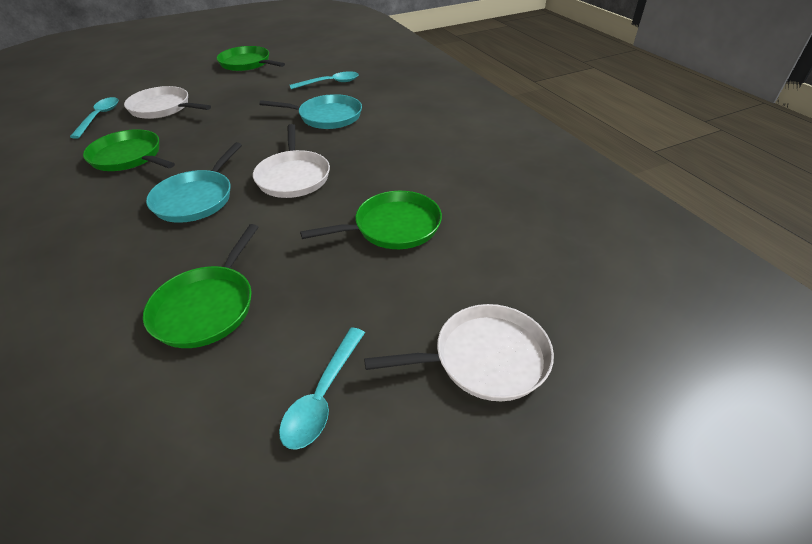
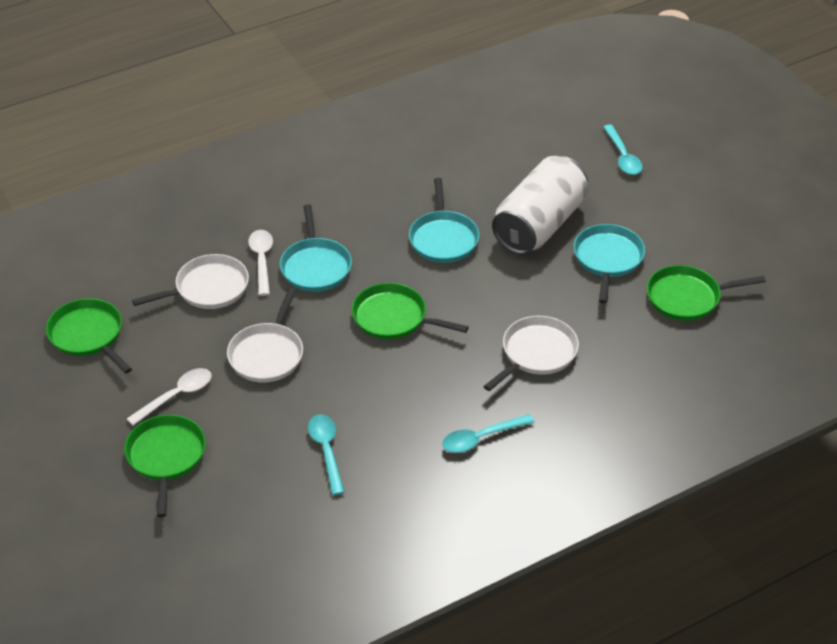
turquoise pan: [146,142,242,223] [259,94,362,129] = 2 -> [280,204,352,292] [409,178,479,263] [574,224,645,304] = 3
white can: none = 0 -> [492,156,588,254] = 1
white spoon: none = 0 -> [127,368,211,426] [248,230,273,296] = 2

